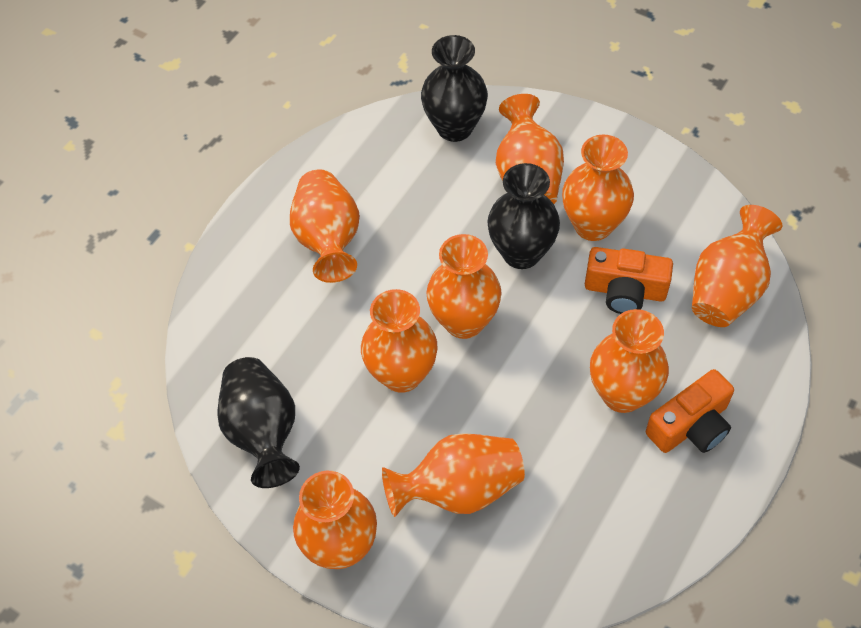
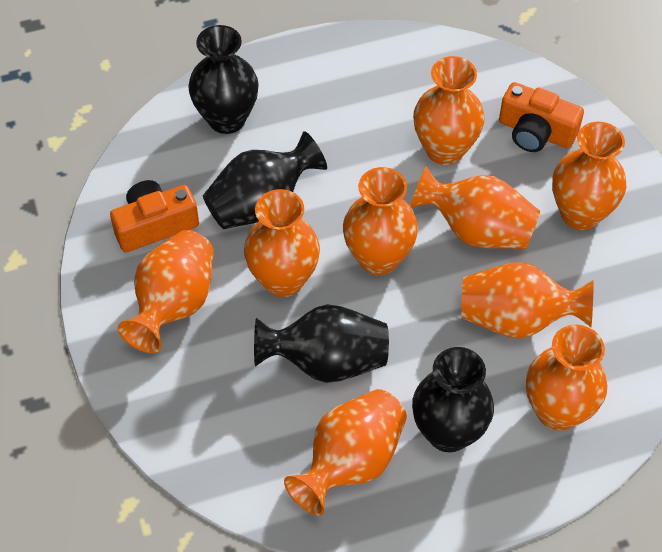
black vase: [218,357,300,488] [421,35,488,142] [487,163,560,269] = 3 -> [188,25,259,134] [203,131,327,229] [254,304,389,383] [412,347,494,452] = 4

